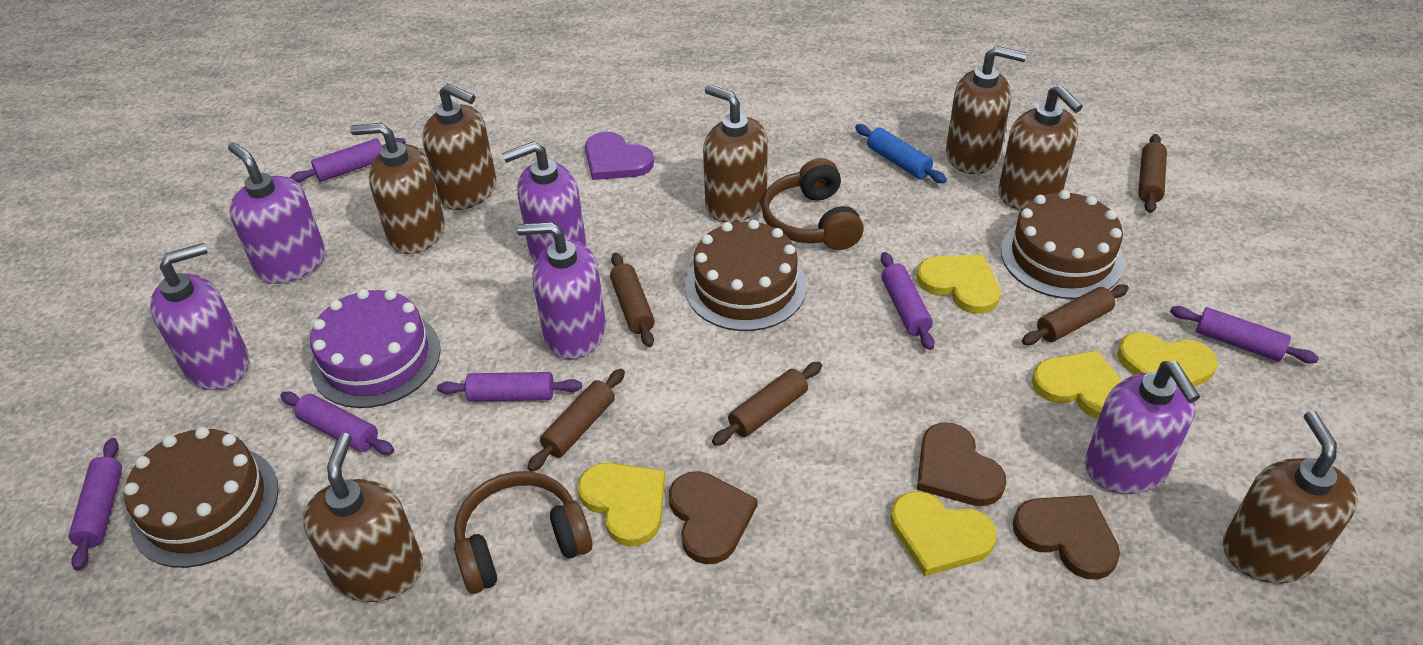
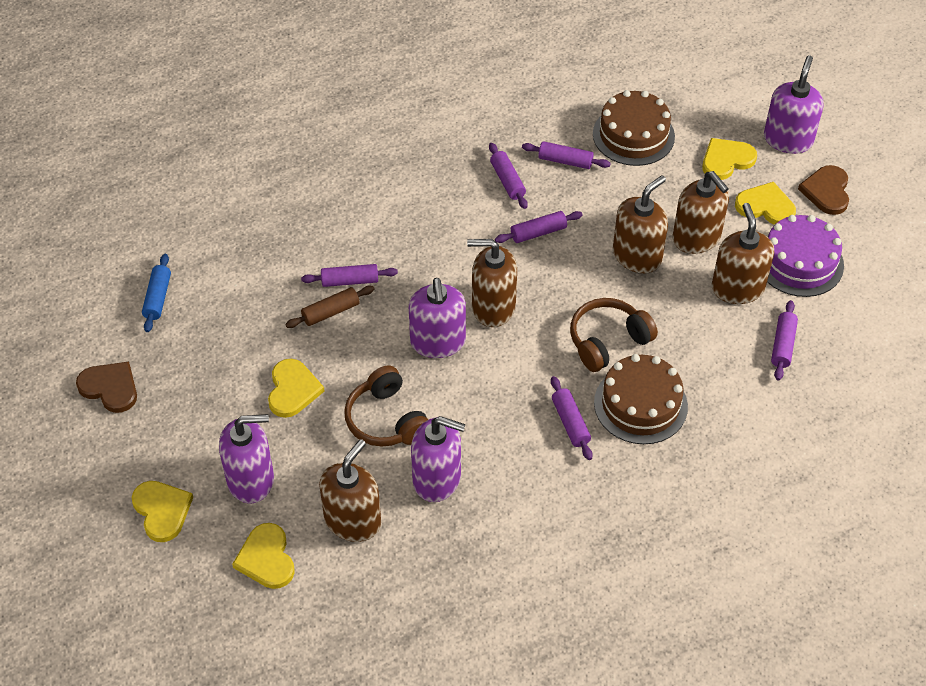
brown cake: [124,427,279,568] [685,219,807,331] [1001,190,1124,299] = 3 -> [593,90,675,166] [594,354,688,444] = 2
brown heart: [669,471,758,564] [917,422,1006,506] [1013,495,1120,579] = 3 -> [76,362,137,413] [798,165,849,215] = 2
brown rolling pin: [527,369,625,472] [610,253,655,347] [712,362,822,446] [1022,284,1129,345] [1138,134,1167,213] = 5 -> [285,286,374,328] = 1
brown soap dispenser: [303,433,423,602] [350,123,445,254] [422,83,496,210] [703,85,768,223] [946,46,1027,174] [998,85,1083,210] [1223,410,1358,583] = 7 -> [319,439,381,542] [467,239,517,327] [613,175,668,273] [673,171,729,254] [712,203,774,304] = 5
purple heart: [585,132,654,180] = 1 -> none = 0
purple soap dispenser: [150,243,249,390] [228,142,325,284] [502,141,586,263] [517,222,606,359] [1085,361,1200,494] = 5 -> [219,414,274,503] [409,278,466,358] [411,416,466,502] [764,56,824,154] = 4

